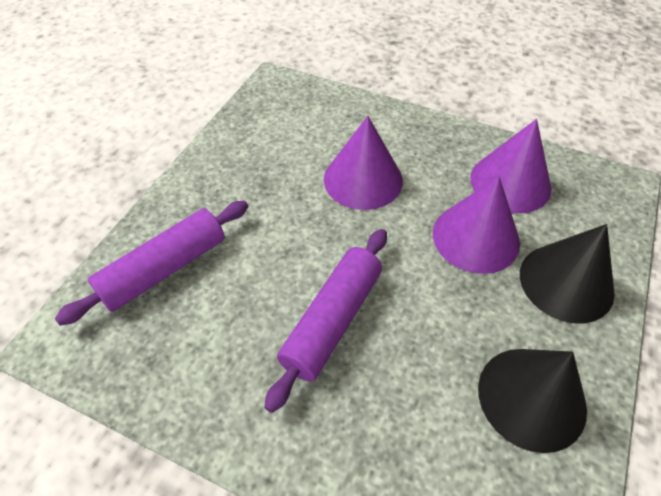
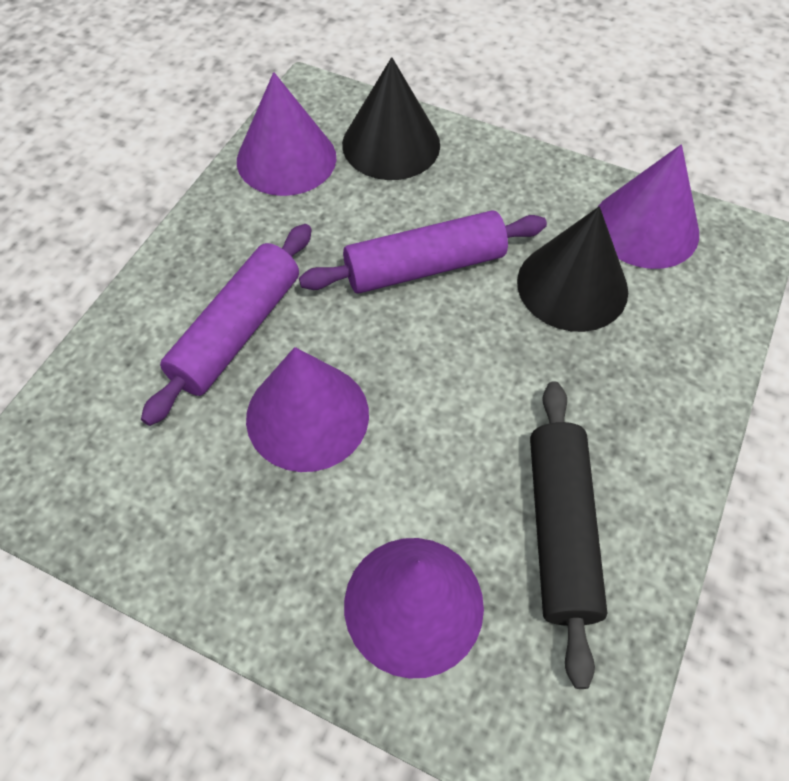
black rolling pin: none = 0 -> [530,381,607,689] = 1
purple cone: [324,116,403,210] [433,176,520,274] [470,119,552,213] = 3 -> [237,72,336,196] [246,347,369,472] [344,538,484,679] [598,144,699,269] = 4

